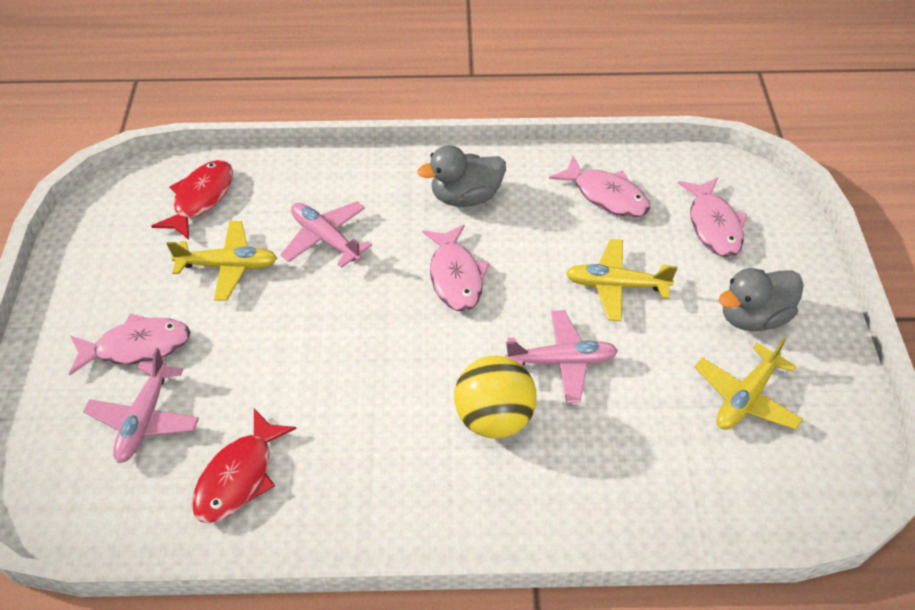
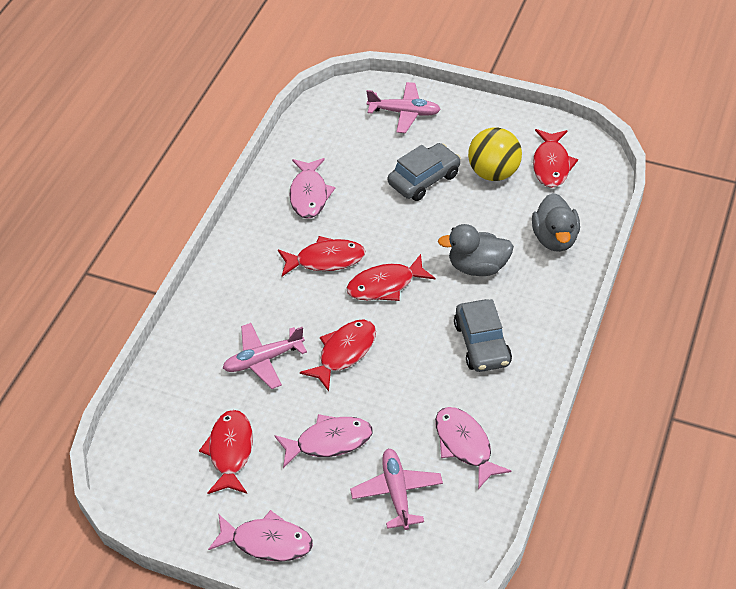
grey car: none = 0 -> [388,143,461,201] [454,299,512,372] = 2
red fish: [151,160,233,240] [192,408,297,523] = 2 -> [199,410,253,494] [278,236,366,276] [300,320,376,391] [346,254,435,301] [533,129,578,188] = 5
yellow plane: [166,221,277,300] [566,239,678,322] [695,337,803,430] = 3 -> none = 0

